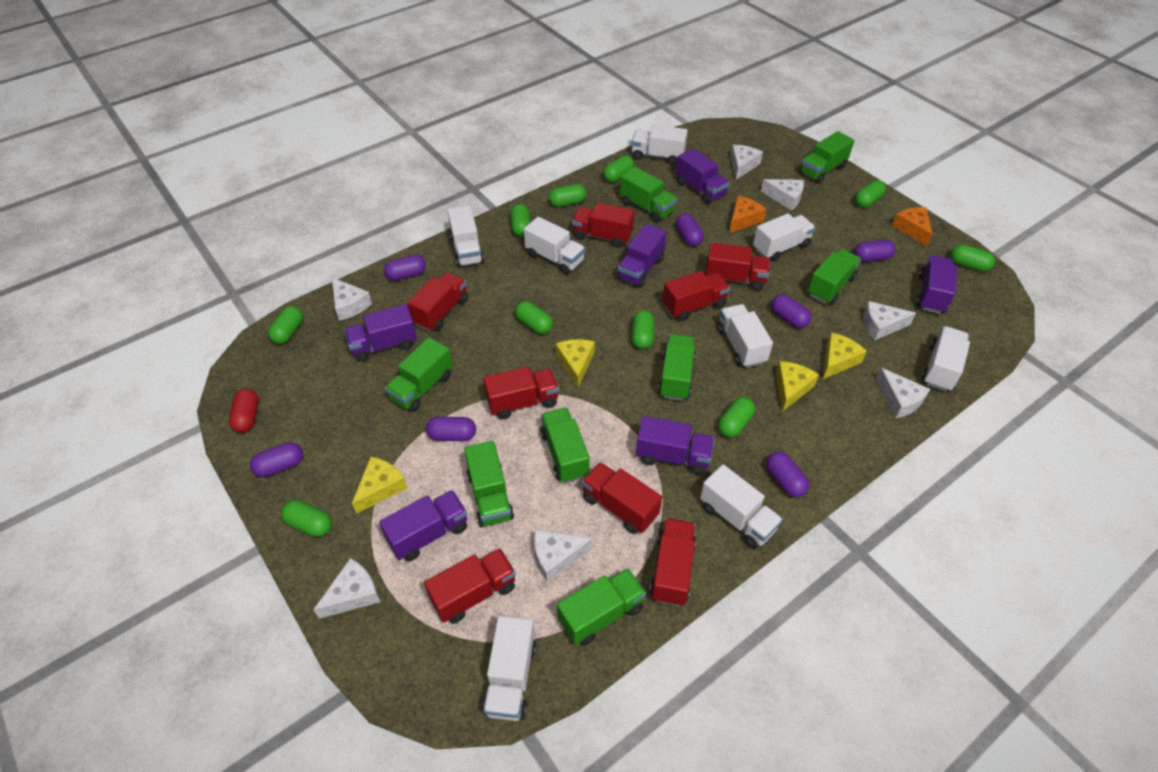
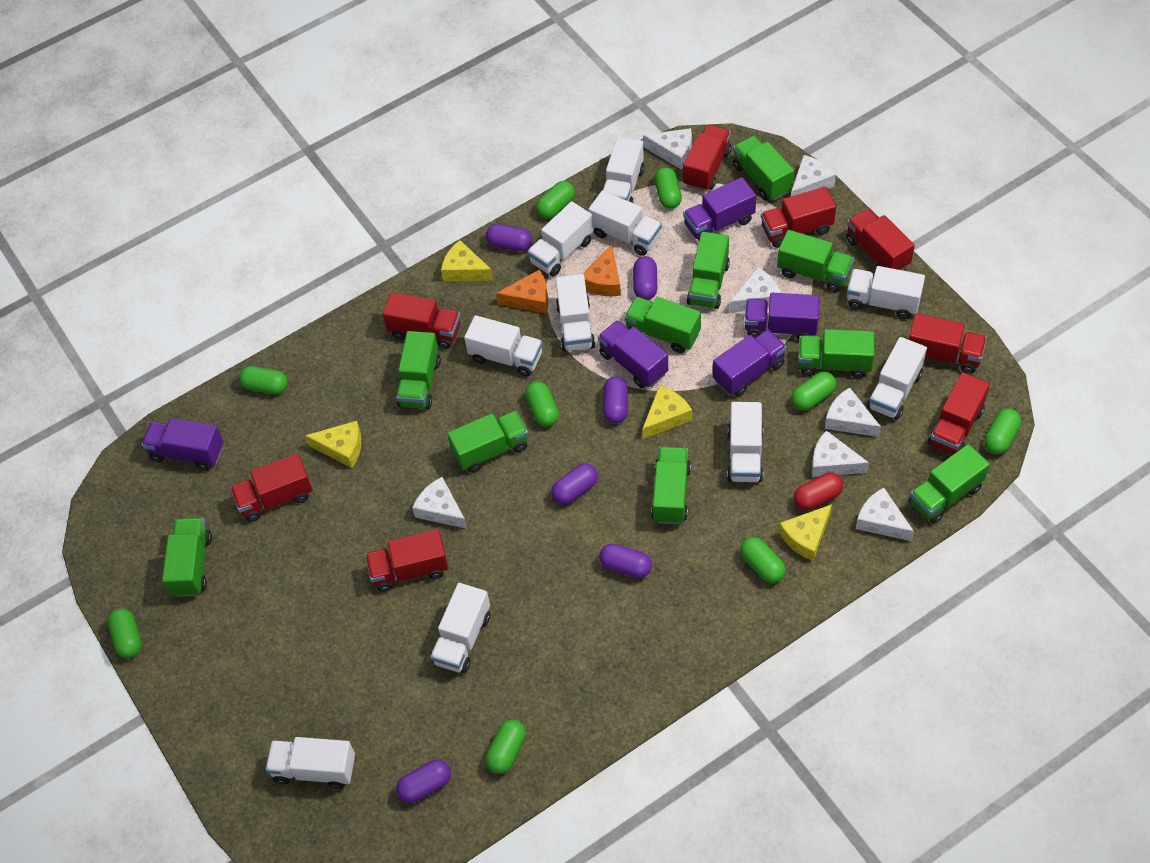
green capsule: [268,306,303,344] [281,500,332,537] [510,204,531,237] [515,301,553,334] [549,184,586,207] [603,156,634,182] [632,310,654,349] [718,397,755,437] [855,180,886,208] [950,244,995,272] = 10 -> [108,608,142,659] [239,366,288,394] [485,719,526,774] [525,381,559,427] [536,181,575,219] [654,167,682,209] [740,537,785,583] [791,371,836,411] [984,408,1021,454] = 9
green truck: [385,337,452,412] [464,441,514,527] [540,408,590,483] [557,568,646,646] [620,167,677,223] [658,334,695,401] [799,131,854,184] [808,249,861,304] = 8 -> [162,518,212,597] [396,331,441,409] [447,411,528,473] [624,297,701,353] [651,447,691,524] [687,232,730,309] [733,136,794,201] [777,230,854,292] [798,329,875,378] [909,444,990,524] = 10
purple capsule: [250,442,303,477] [384,255,426,281] [426,416,476,441] [676,213,704,246] [766,452,809,497] [771,294,811,328] [854,239,896,262] = 7 -> [396,759,451,803] [486,224,533,251] [551,463,598,504] [599,544,652,578] [603,376,628,424] [633,256,657,300] = 6
purple truck: [344,304,417,362] [379,490,467,561] [617,224,667,288] [636,416,714,475] [676,148,730,204] [916,255,957,314] = 6 -> [142,418,224,470] [598,320,668,388] [683,177,756,241] [713,329,787,396] [745,293,820,340] = 5
white truck: [447,205,484,268] [483,616,536,721] [524,217,585,275] [631,125,688,165] [700,464,783,549] [717,304,773,368] [753,213,816,262] [921,326,970,392] = 8 -> [265,737,355,789] [430,583,490,673] [464,315,543,377] [527,201,593,277] [556,274,595,352] [588,191,662,256] [603,137,644,203] [727,402,763,482] [847,266,925,319] [867,337,927,420] = 10

